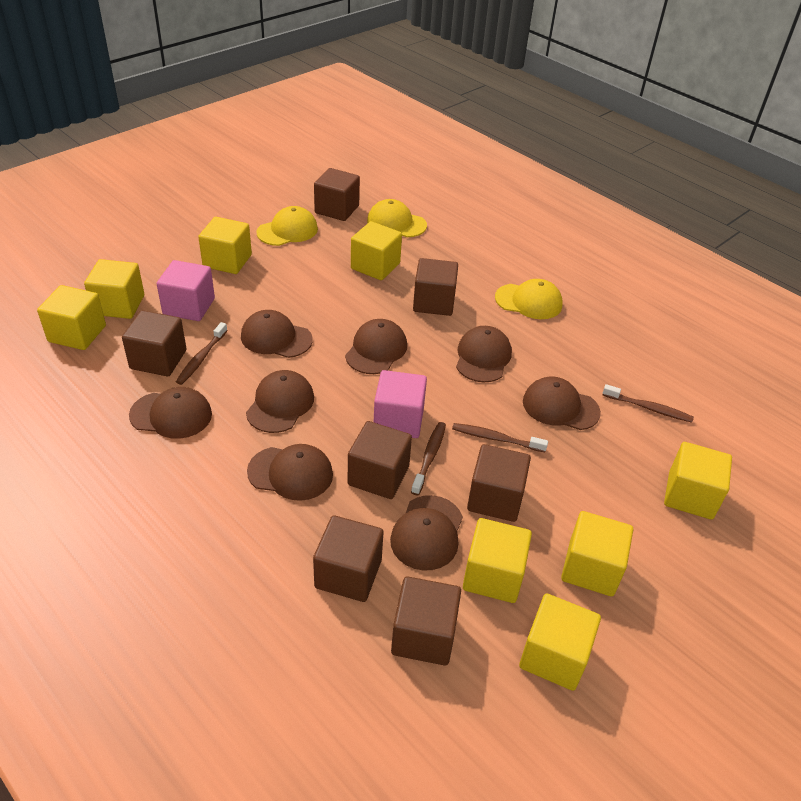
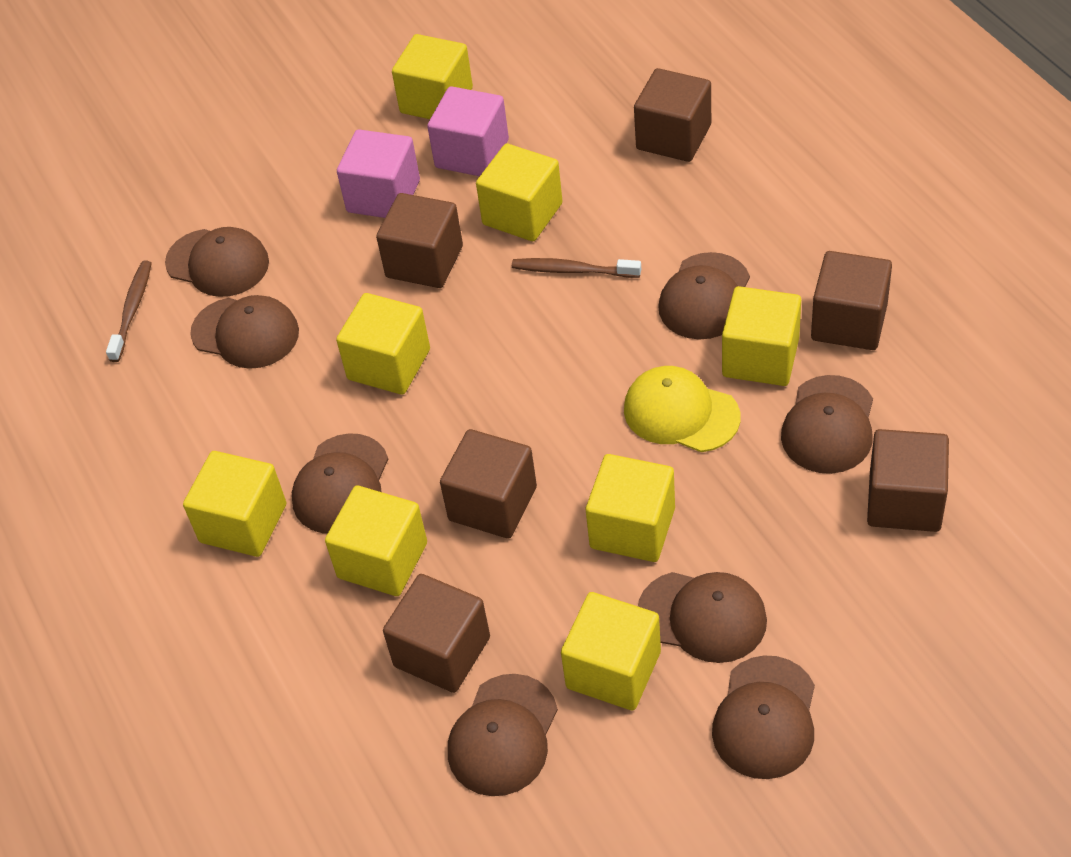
brown cube: [122,310,187,376] [313,515,383,602] [314,168,360,221] [348,421,412,499] [391,576,461,666] [413,258,458,316] [467,444,531,522] = 7 -> [376,193,463,288] [383,574,490,693] [440,429,537,538] [634,68,711,162] [811,251,892,350] [867,429,949,532] = 6
brown toothbrush: [176,322,228,385] [411,422,446,495] [452,423,548,452] [603,384,694,423] = 4 -> [106,261,152,362] [512,258,641,278] = 2
yellow cap: [256,206,318,246] [367,199,427,237] [495,279,563,319] = 3 -> [624,366,740,452] = 1

